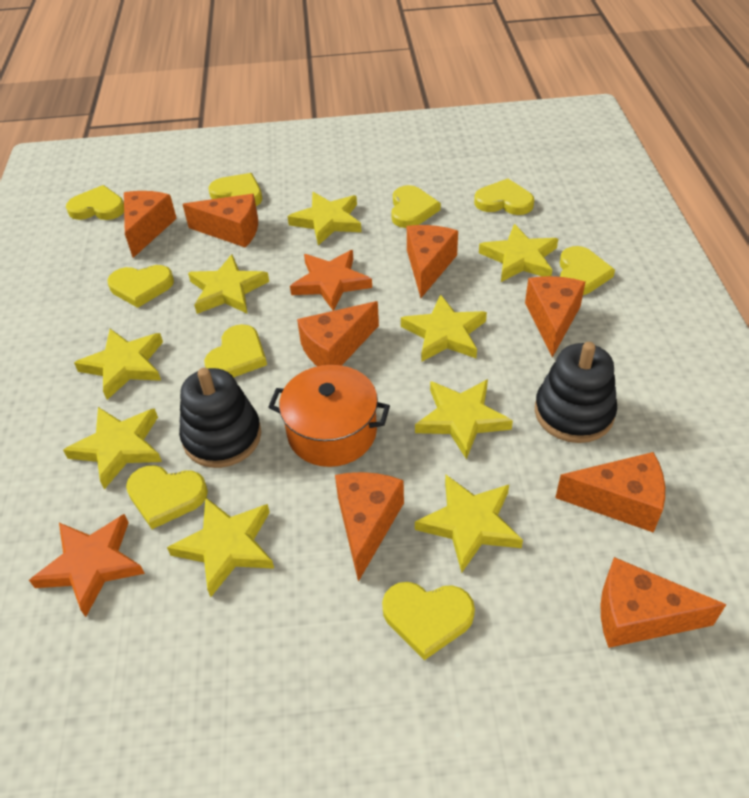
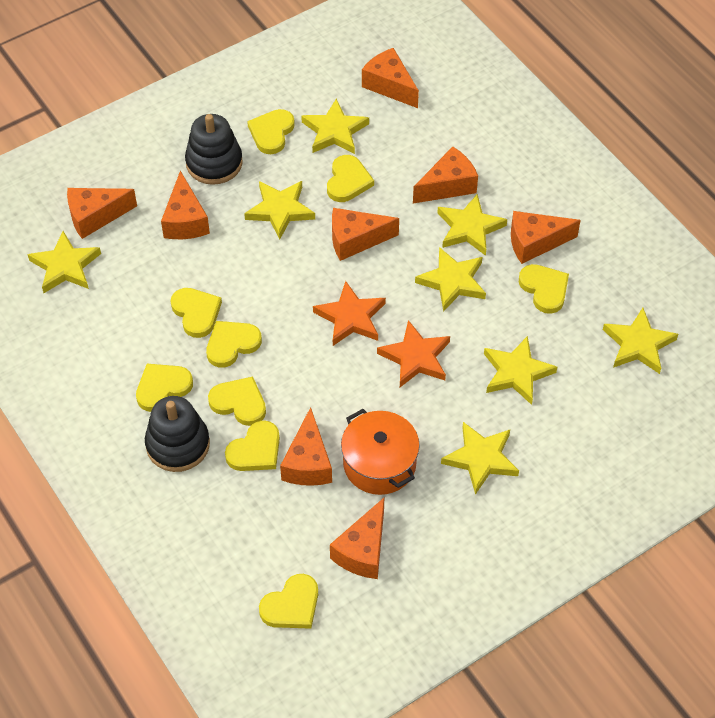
yellow star: [63,407,162,489] [74,329,163,400] [167,497,274,597] [188,254,269,314] [288,192,361,245] [401,294,487,362] [415,379,513,459] [415,475,523,573] [479,224,558,282] = 9 -> [27,231,101,293] [244,181,315,240] [301,99,369,154] [415,247,486,312] [437,194,507,256] [441,422,519,495] [484,336,557,405] [603,308,678,374] = 8

